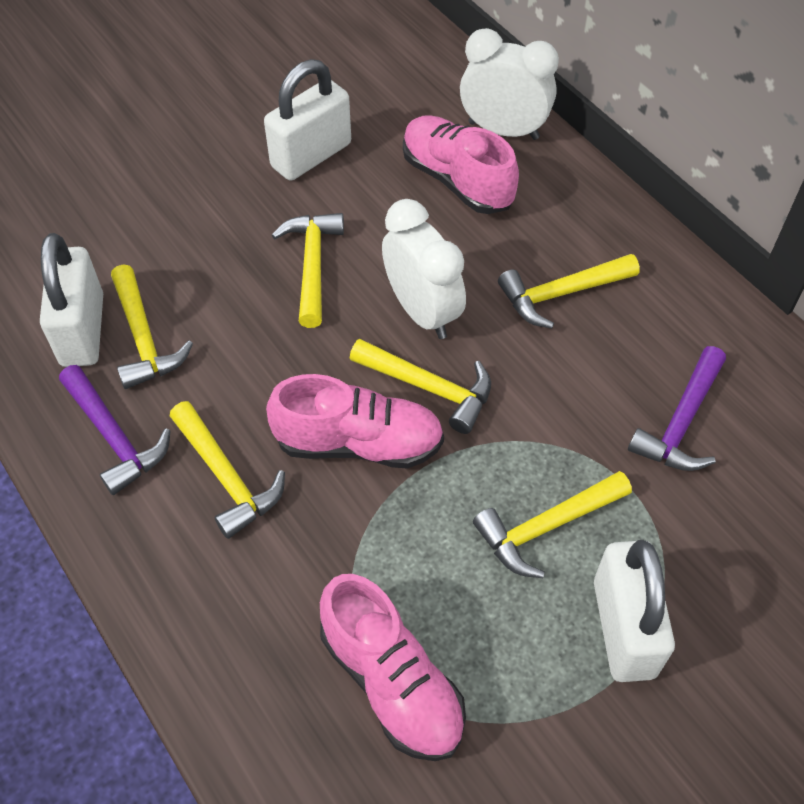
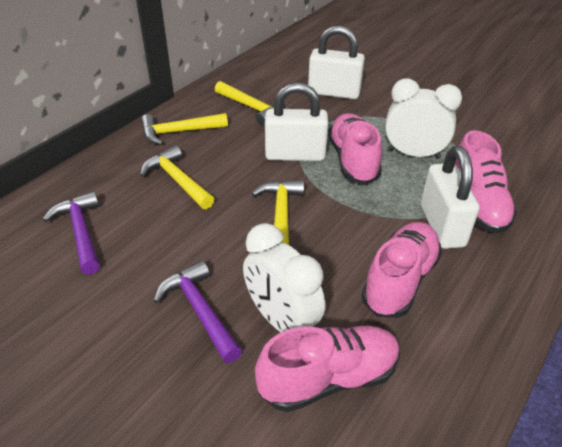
pink shoe: [266,374,444,468] [320,574,466,761] [403,115,519,214] = 3 -> [255,326,400,412] [328,113,382,184] [361,222,442,318] [455,130,517,233] = 4
yellow hammer: [111,264,193,389] [170,401,285,539] [272,213,344,328] [350,339,491,434] [473,471,632,578] [498,254,640,329] = 6 -> [140,145,214,209] [141,113,228,145] [215,81,285,125] [252,180,304,245] = 4

